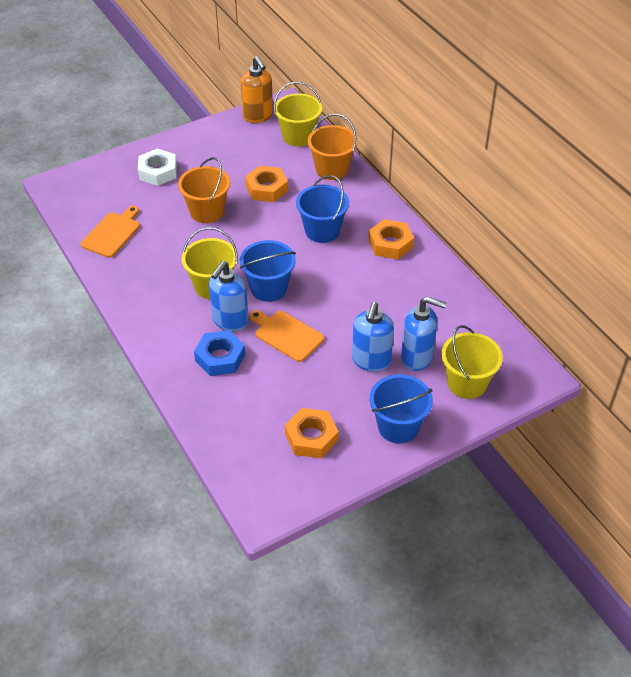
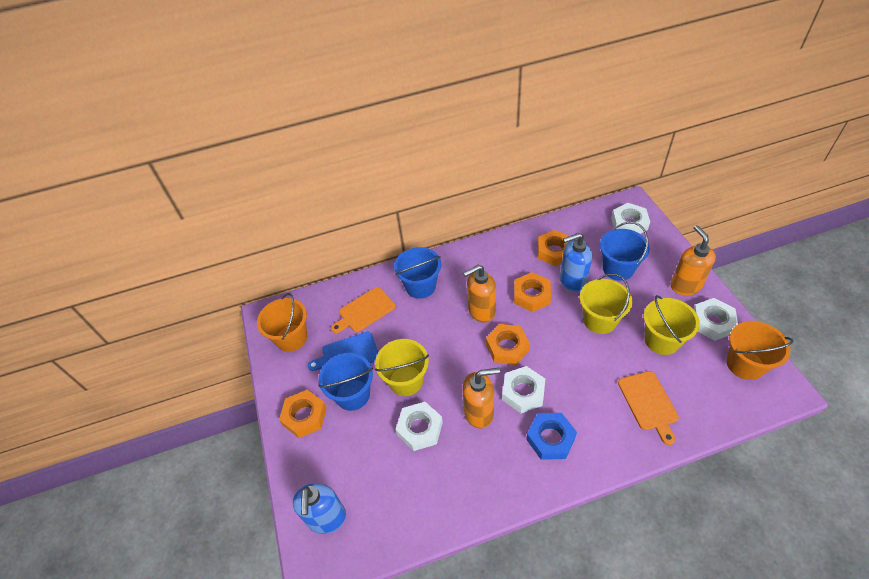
blue cutting board: none = 0 -> [308,332,378,371] = 1
blue soap dispenser: [209,261,249,331] [352,302,394,372] [401,297,446,371] = 3 -> [293,483,346,534] [560,233,592,292] = 2
orange nut: [245,166,288,202] [285,408,338,458] [368,219,414,260] = 3 -> [279,390,327,438] [486,324,530,365] [514,272,551,312] [537,230,570,266] = 4
orange soap dispenser: [241,56,273,123] = 1 -> [462,368,500,428] [463,265,496,322] [670,225,716,295] = 3
white nut: [138,149,177,186] = 1 -> [395,402,443,451] [502,366,545,413] [611,203,650,234] [693,298,738,341] = 4

